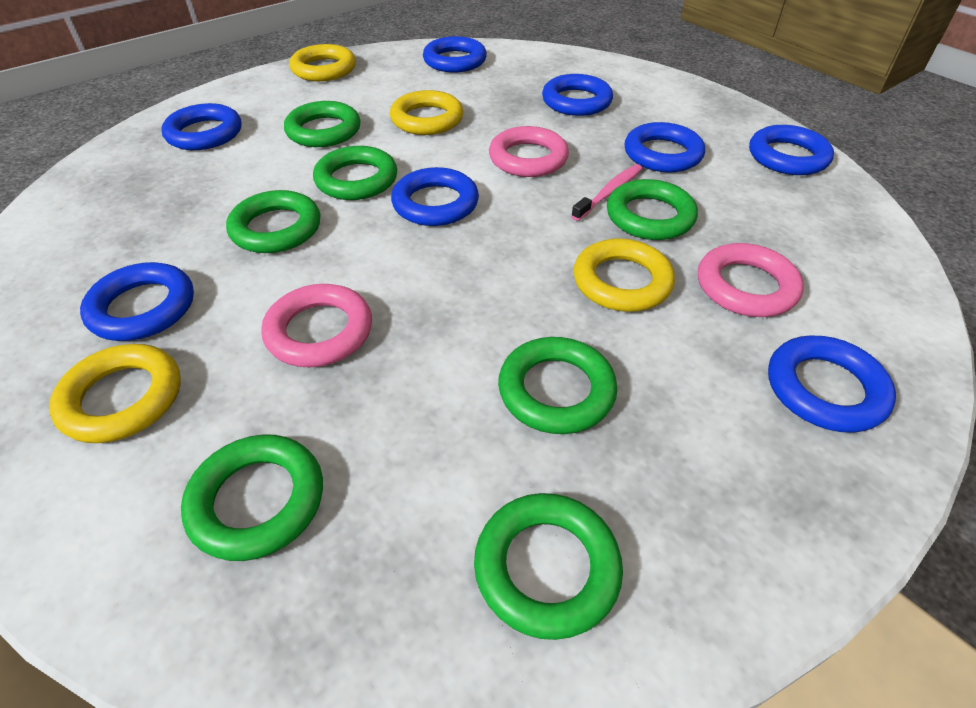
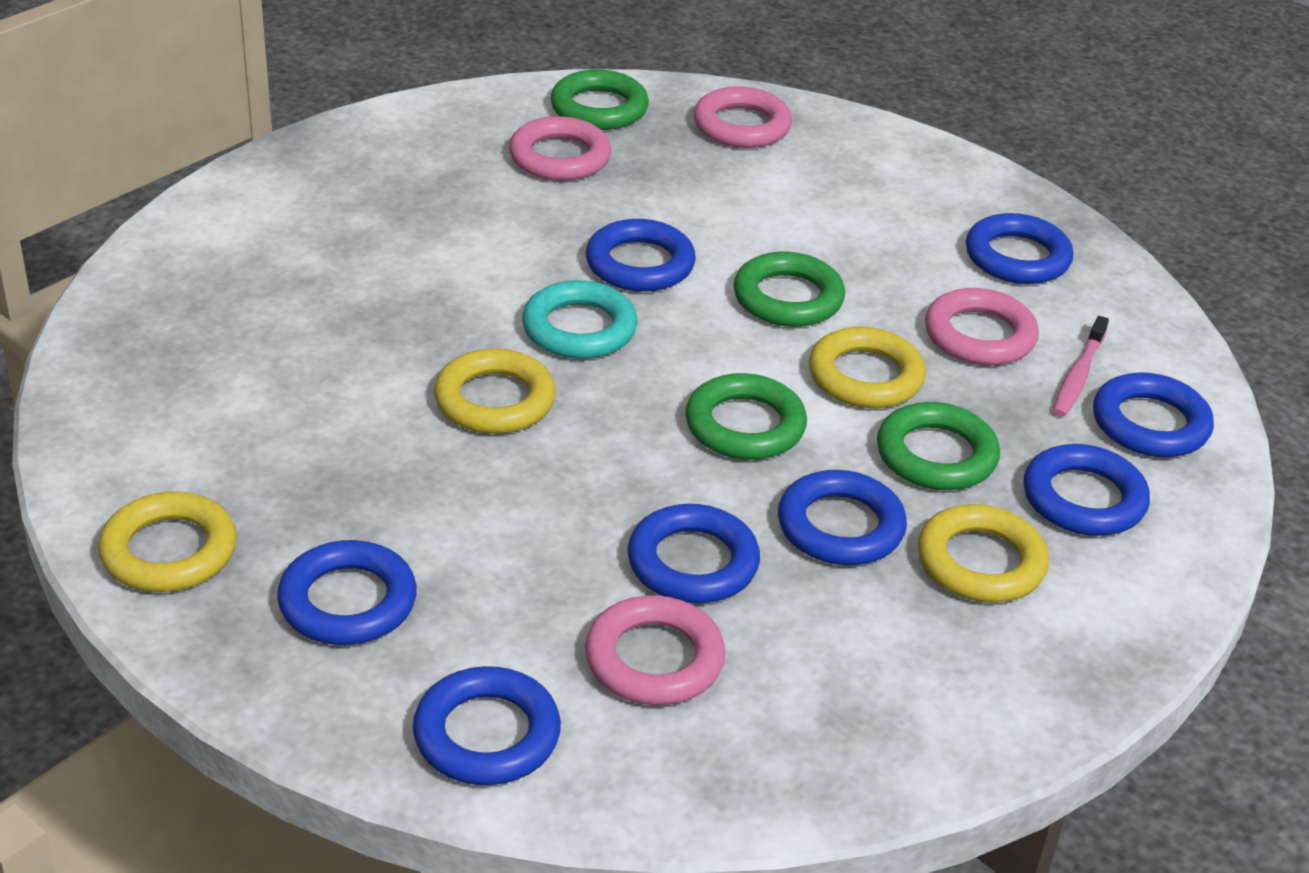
green ring: [181,435,323,561] [226,190,321,253] [284,101,361,147] [313,146,397,200] [474,493,623,640] [498,337,617,434] [607,179,698,240] = 7 -> [551,69,649,130] [685,373,807,460] [733,252,845,327] [877,402,1000,490] = 4
pink ring: [261,284,372,367] [489,126,569,177] [698,243,804,317] = 3 -> [509,116,611,181] [585,595,726,705] [694,86,792,148] [925,288,1039,366] = 4
turquoise ring: none = 0 -> [522,280,638,359] = 1

